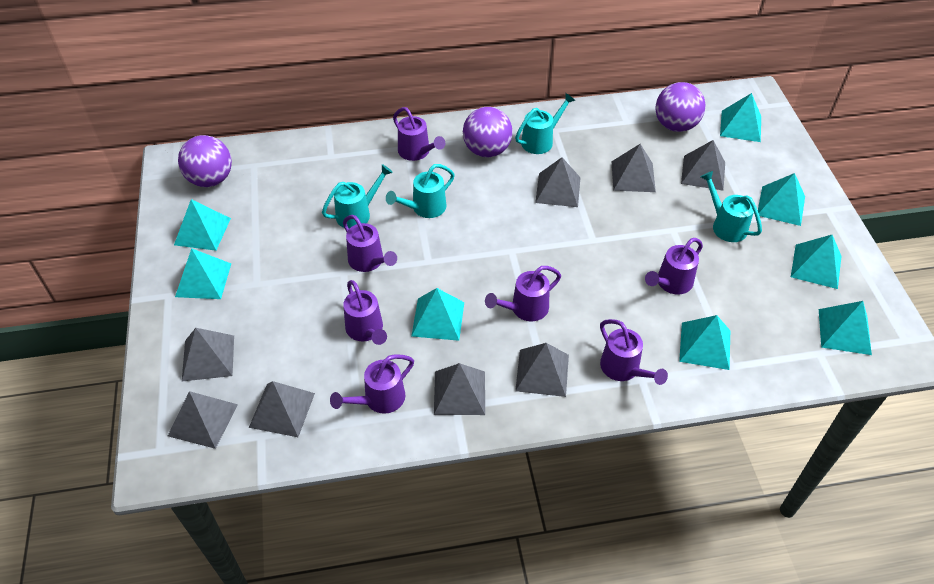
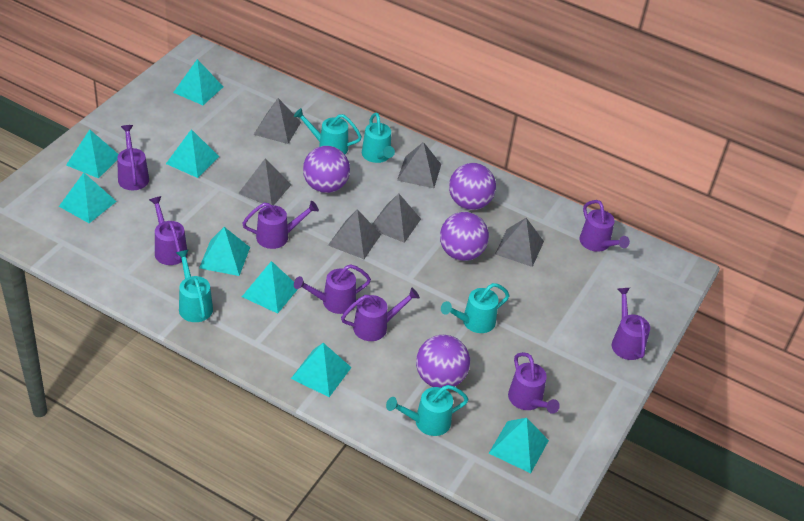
grey pyramid: [168,391,238,449] [182,328,234,381] [249,381,315,437] [434,363,485,415] [515,343,569,397] [535,157,581,207] [611,144,656,192] [681,140,725,191] = 8 -> [238,158,291,205] [254,98,301,144] [328,209,381,259] [372,193,421,243] [397,142,441,188] [495,218,544,267] = 6
purple ball: [178,135,232,187] [463,107,513,157] [655,82,706,132] = 3 -> [303,146,350,193] [416,335,470,388] [440,212,489,261] [449,163,496,210] = 4
purple watering can: [330,354,414,414] [343,215,397,272] [343,280,387,345] [393,107,445,161] [485,266,561,321] [600,319,668,385] [645,238,703,295] = 7 -> [117,125,149,190] [149,196,188,265] [242,201,319,249] [294,264,371,314] [341,287,420,341] [508,352,560,414] [579,200,630,252] [612,288,650,360] = 8
turquoise watering can: [322,164,393,229] [386,164,455,218] [515,93,576,154] [700,171,762,242] = 4 -> [176,250,213,322] [294,108,362,154] [362,113,395,163] [386,385,469,436] [441,283,510,333] = 5

